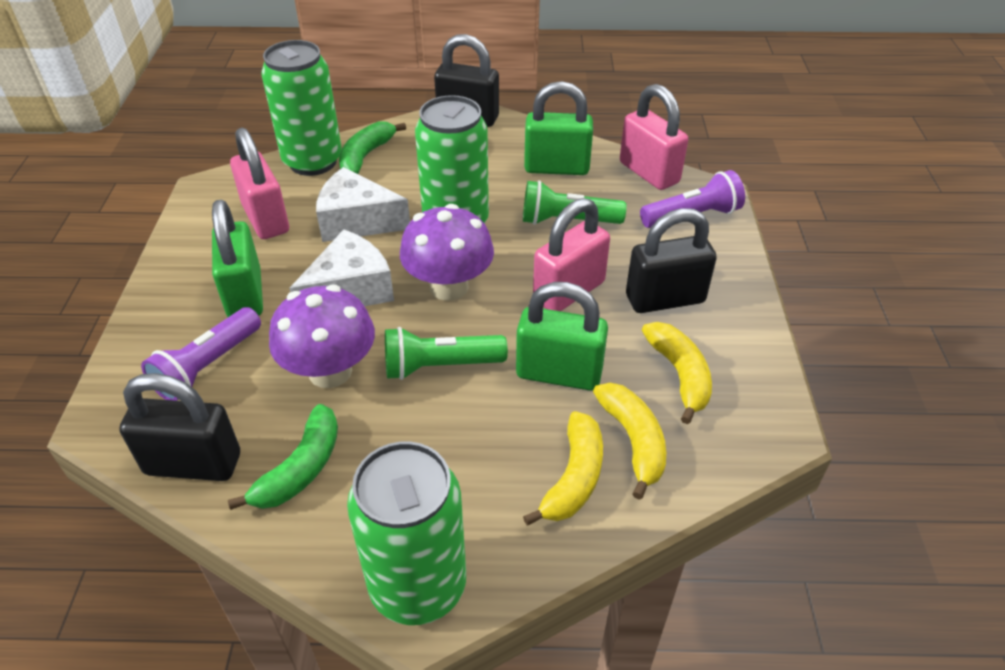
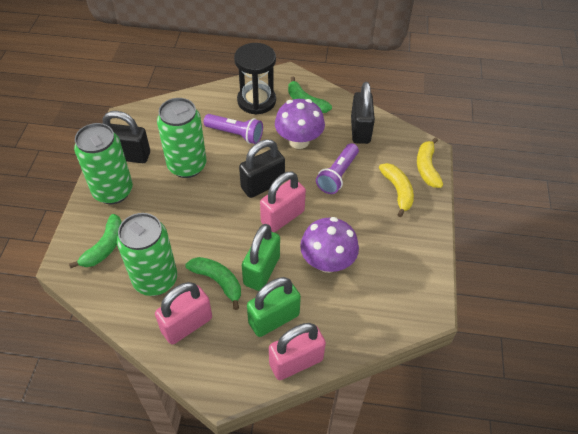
black hourglass: none = 0 -> [234,43,276,115] = 1
green banana: [228,404,338,510] [339,121,406,174] = 2 -> [69,214,122,268] [185,257,241,310] [288,76,332,113] = 3
green flashlight: [385,327,508,380] [523,180,627,225] = 2 -> none = 0
green padlock: [212,199,263,317] [516,282,608,391] [524,81,593,175] = 3 -> [242,224,280,291] [247,277,301,337] = 2
white cheese: [289,229,394,306] [316,167,410,242] = 2 -> none = 0
yellow banana: [523,411,603,526] [593,383,666,500] [642,322,712,424] = 3 -> [379,163,414,217] [417,137,443,188] = 2

